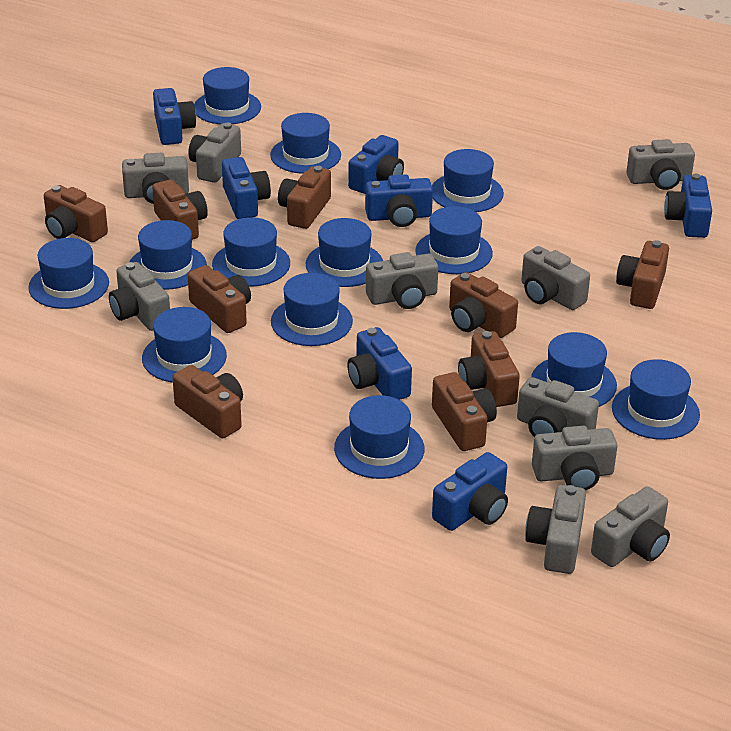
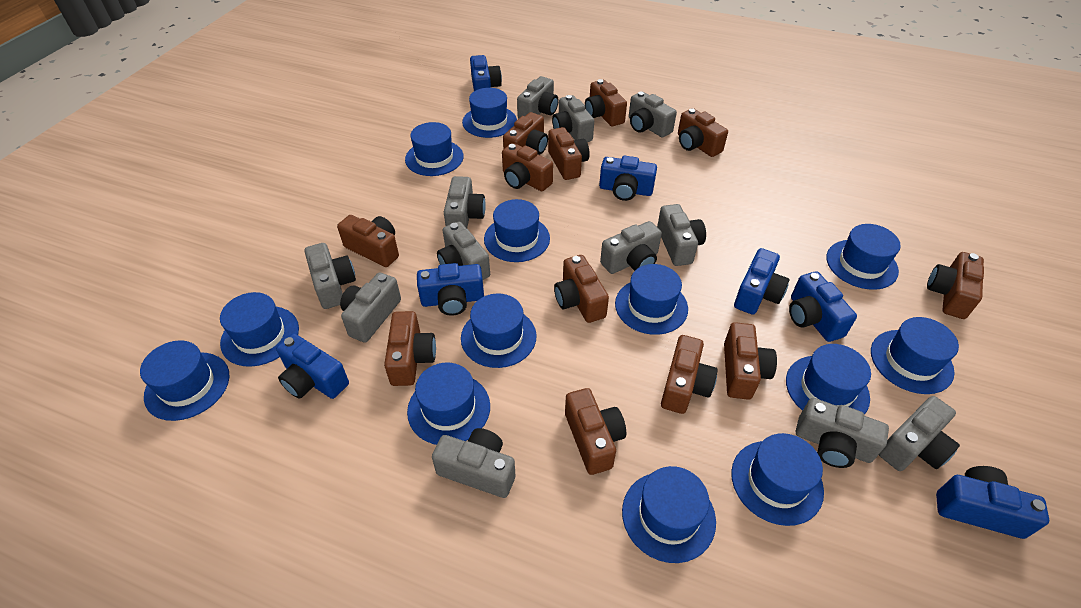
brown camera: [44,185,108,242] [152,179,208,240] [173,365,243,438] [188,265,251,333] [278,166,331,229] [432,372,497,451] [449,272,518,338] [458,331,520,407] [616,240,669,309] = 9 -> [337,215,399,267] [384,311,436,386] [502,143,553,191] [503,112,548,155] [548,127,590,180] [554,255,609,323] [565,388,626,475] [585,79,627,126] [661,335,718,414] [678,108,728,157] [724,322,777,400] [927,252,984,319] = 12
grey camera: [109,262,170,331] [122,153,189,204] [188,123,241,183] [366,252,438,309] [517,377,599,437] [521,246,590,310] [525,485,586,574] [532,426,617,490] [591,486,670,567] [626,139,695,190] = 10 -> [304,243,356,309] [340,272,401,343] [432,428,516,498] [437,221,490,280] [444,176,486,228] [517,76,559,118] [552,95,594,142] [600,221,662,274] [629,91,677,138] [657,204,706,266] [796,398,889,468] [879,396,960,471] = 12

